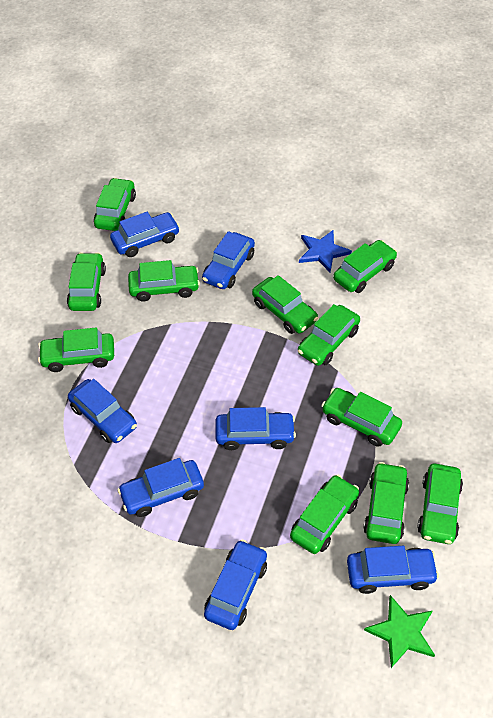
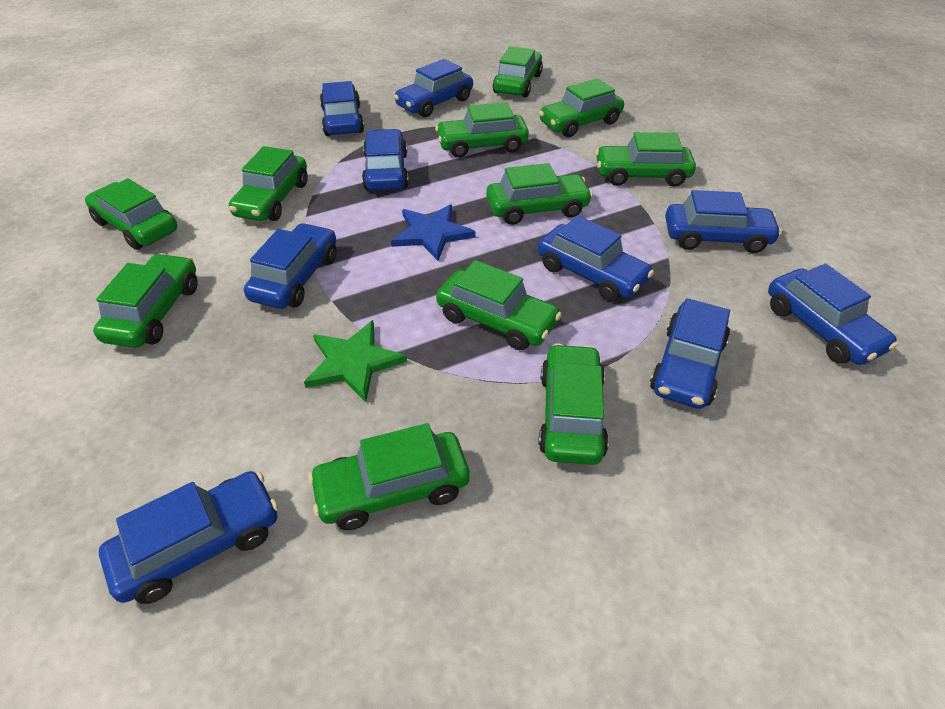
blue car: [68,379,137,443] [110,212,180,257] [117,458,204,517] [202,231,255,289] [204,540,267,630] [215,407,296,450] [347,546,439,594] = 7 -> [99,471,278,604] [244,223,337,309] [320,81,364,136] [362,129,409,191] [394,59,473,117] [538,215,654,301] [650,298,730,409] [665,190,782,253] [768,264,898,365] = 9

